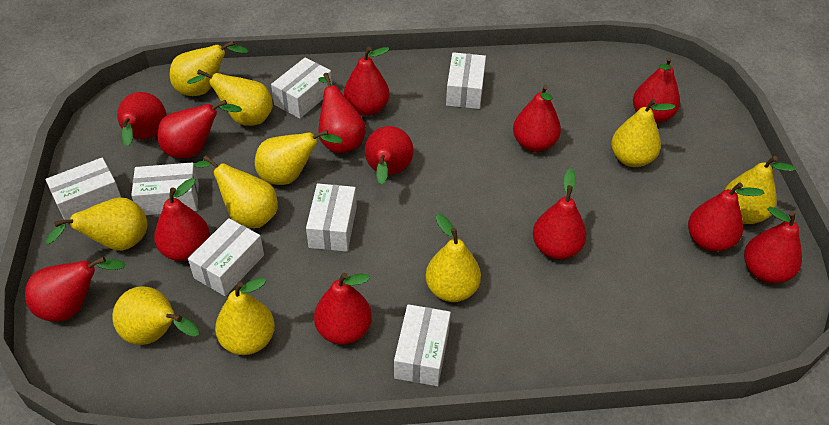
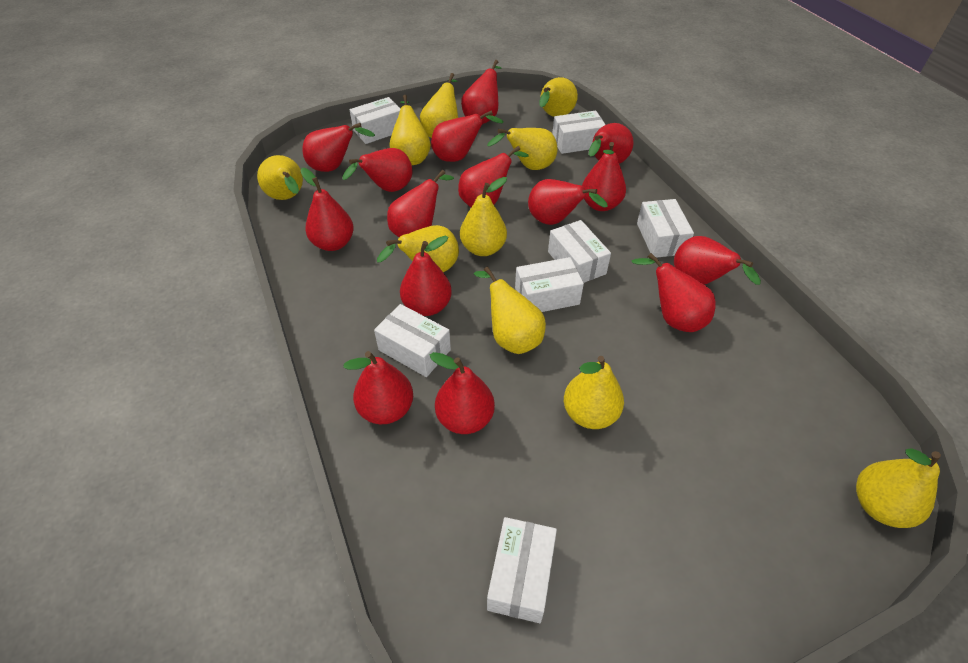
red pear: [25,256,126,322] [117,92,166,146] [154,178,210,261] [157,100,242,159] [314,272,372,345] [318,73,366,154] [344,47,389,116] [365,126,414,185] [513,85,561,152] [533,168,586,259] [633,57,680,123] [688,182,765,252] [744,207,802,283] = 13 -> [301,168,354,251] [303,123,375,172] [342,148,412,192] [343,351,413,424] [387,170,454,237] [400,236,452,316] [430,352,495,434] [431,110,503,162] [458,146,529,207] [461,60,501,124] [528,179,608,225] [582,142,626,211] [589,123,634,164] [631,253,716,332] [674,236,761,285] = 15

